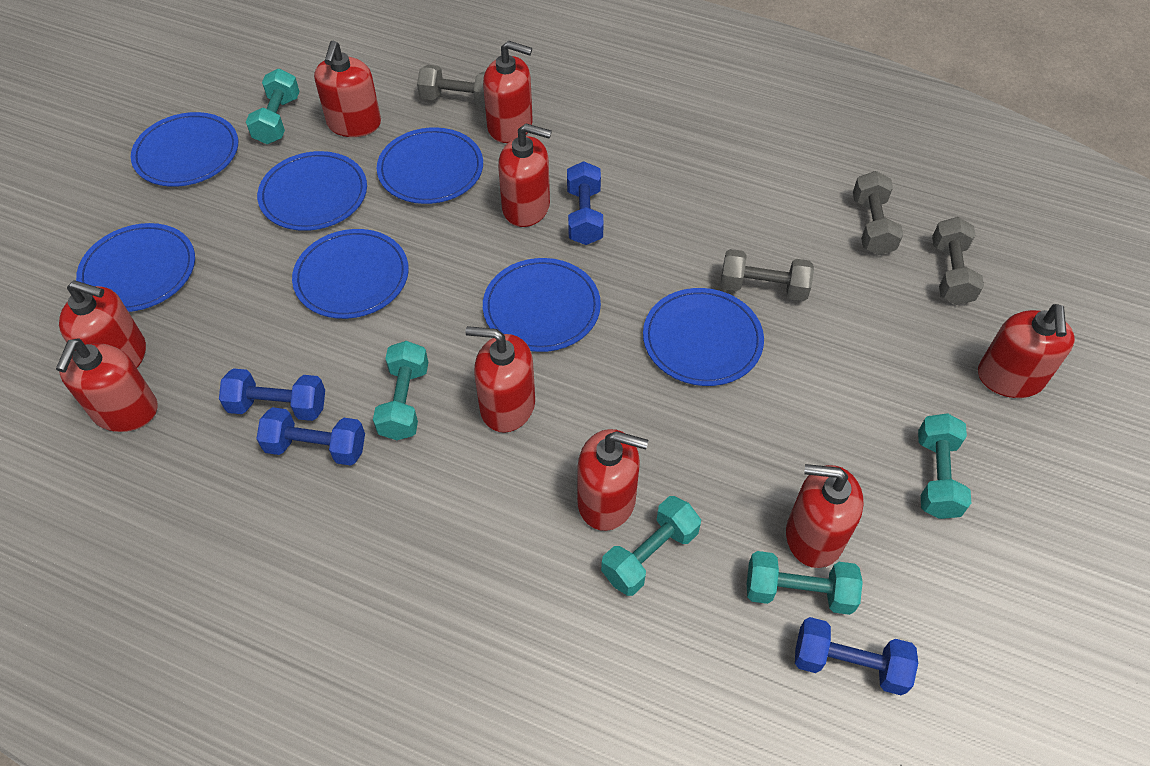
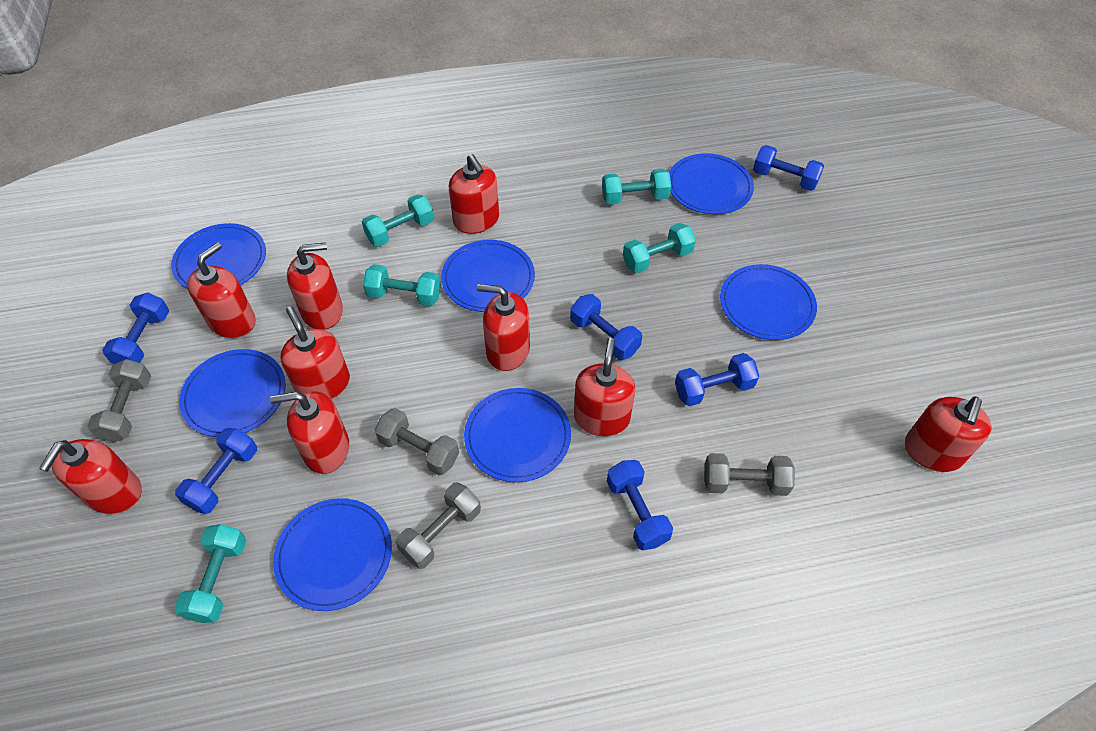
blue dumbbell: [219,368,325,421] [257,407,365,466] [567,161,604,245] [795,617,918,695] = 4 -> [102,292,169,364] [175,428,257,514] [570,294,642,360] [607,460,673,550] [675,353,759,406] [753,145,824,191] = 6

